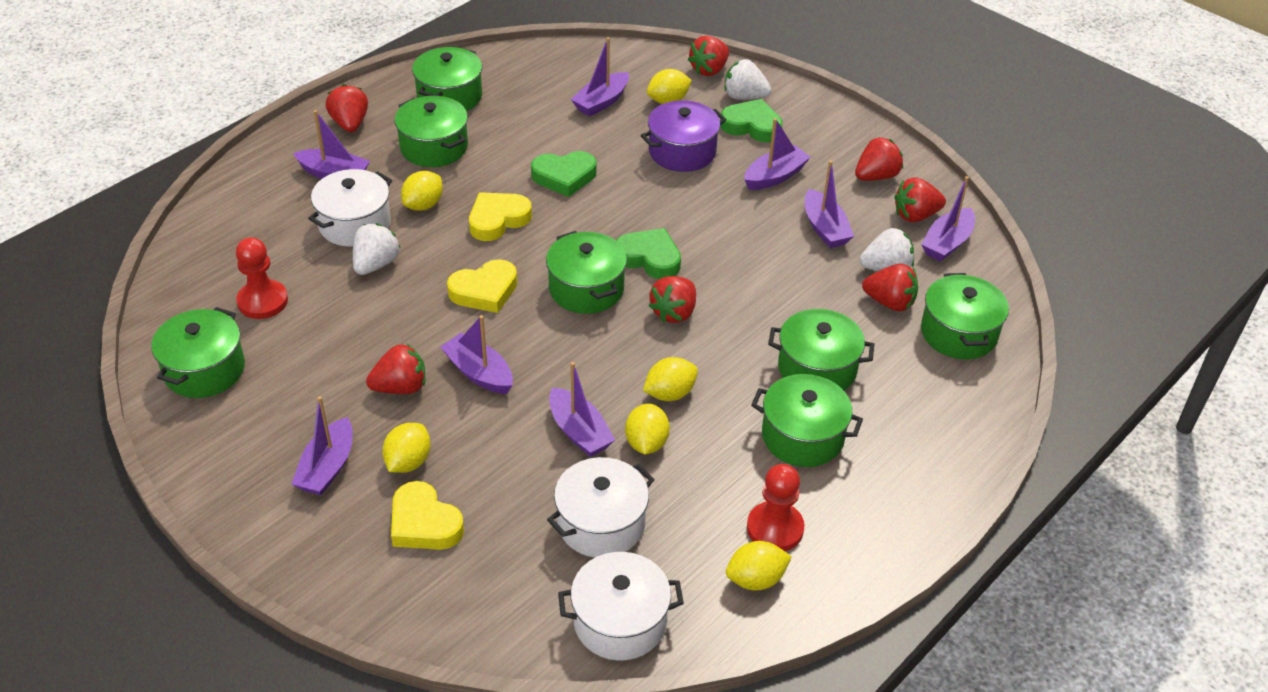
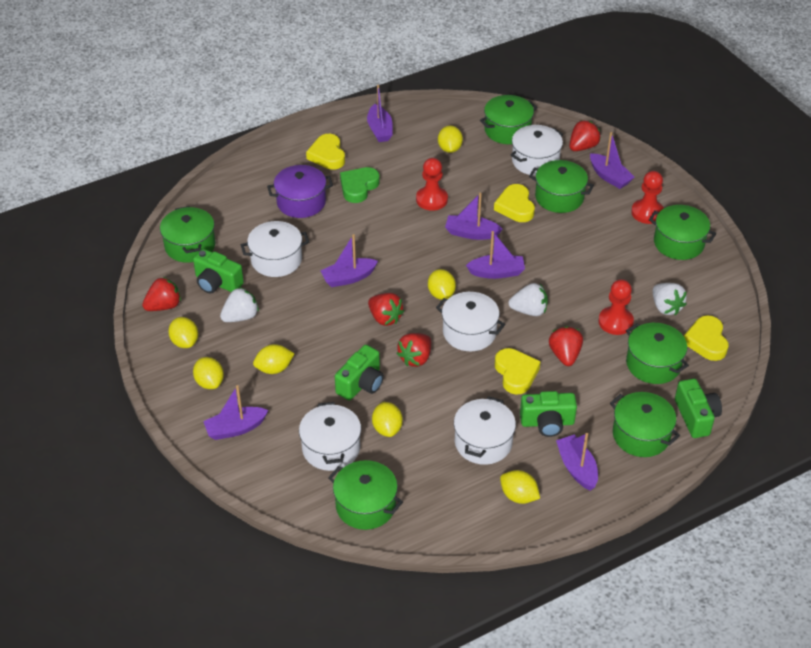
green camera: none = 0 -> [193,249,244,293] [335,345,384,400] [520,391,577,437] [675,379,722,438] = 4
green heart: [531,151,596,197] [616,228,681,279] [720,99,783,143] = 3 -> [340,167,380,203] = 1
purple boat: [292,396,353,496] [293,110,370,179] [441,315,513,394] [549,362,615,457] [571,37,629,117] [744,118,811,190] [805,160,854,248] [921,176,975,262] = 8 -> [203,385,268,440] [320,234,378,287] [367,85,393,142] [445,193,503,240] [466,231,525,279] [556,433,598,491] [590,132,635,189] = 7
red pawn: [236,237,288,319] [747,464,804,551] = 2 -> [416,158,448,211] [598,279,634,335] [631,171,664,224] = 3
red strawberry: [326,84,368,132] [366,344,425,394] [648,276,696,323] [688,36,729,76] [855,137,903,181] [862,264,918,312] [894,177,946,222] = 7 -> [142,277,181,311] [368,293,404,326] [397,333,431,367] [549,326,583,366] [569,120,601,151] = 5
white pot: [308,169,392,247] [547,457,655,557] [558,552,684,660] = 3 -> [241,221,309,277] [299,402,361,471] [436,292,505,351] [454,396,516,465] [510,125,563,176] = 5
yellow heart: [391,481,464,550] [447,259,517,313] [469,192,532,241] = 3 -> [306,134,345,170] [494,184,535,222] [495,348,541,394] [684,315,728,361] = 4
yellow lemon: [382,423,431,473] [401,171,443,211] [625,403,670,455] [643,357,698,401] [647,69,692,104] [726,541,792,590] = 6 -> [168,317,198,348] [193,357,224,389] [253,344,295,374] [372,402,403,437] [428,269,456,300] [438,125,463,153] [500,470,540,504] = 7

